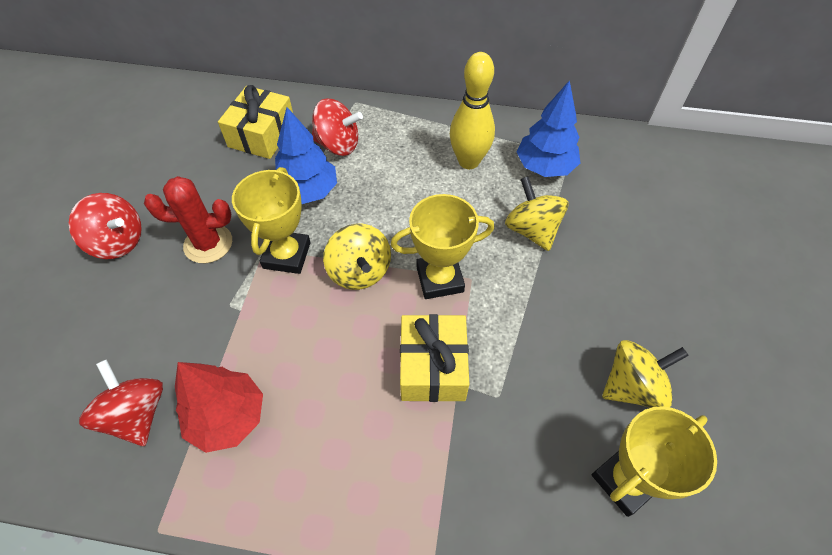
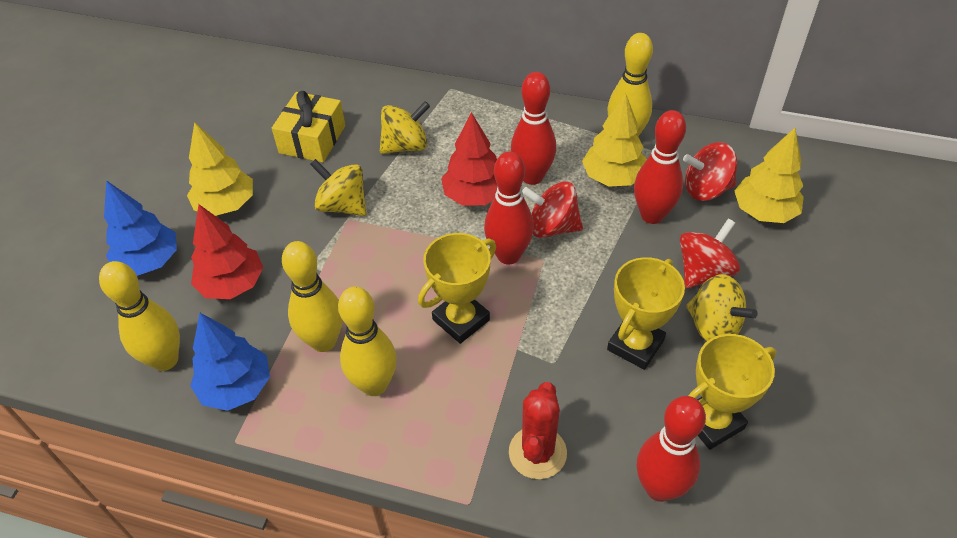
red bowling pin: none = 0 -> [484,151,534,265] [511,72,556,185] [634,110,686,224] [637,396,706,502] = 4
red tree: [175,362,263,453] = 1 -> [191,204,263,299] [441,112,498,206] = 2
yellow bowling pin: [450,52,495,169] = 1 -> [99,261,180,371] [282,241,343,352] [338,286,397,396] [608,33,653,136] = 4
yellow gift: [218,85,293,159] [400,314,469,402] = 2 -> [272,91,345,162] = 1
yellow tree: none = 0 -> [187,122,253,216] [582,93,647,187] [735,128,804,223] = 3

